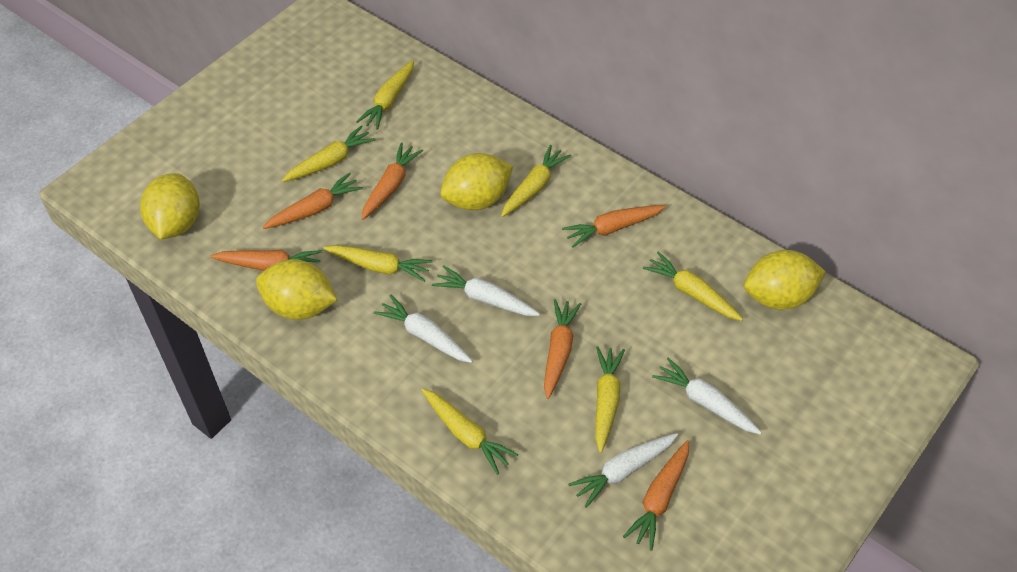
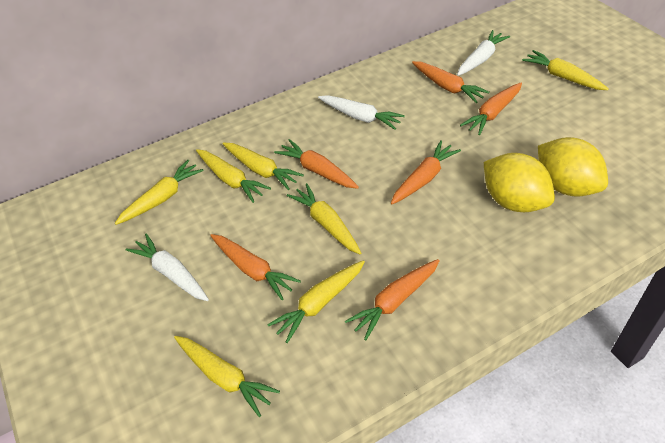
white carrot: [374,295,473,363] [432,265,540,316] [568,433,678,508] [652,358,762,435] = 4 -> [125,233,209,301] [318,95,405,130] [457,30,510,76] = 3
yellow lemon: [140,173,200,239] [256,259,337,320] [440,153,513,210] [744,250,826,310] = 4 -> [484,153,555,212] [538,137,608,197] = 2

